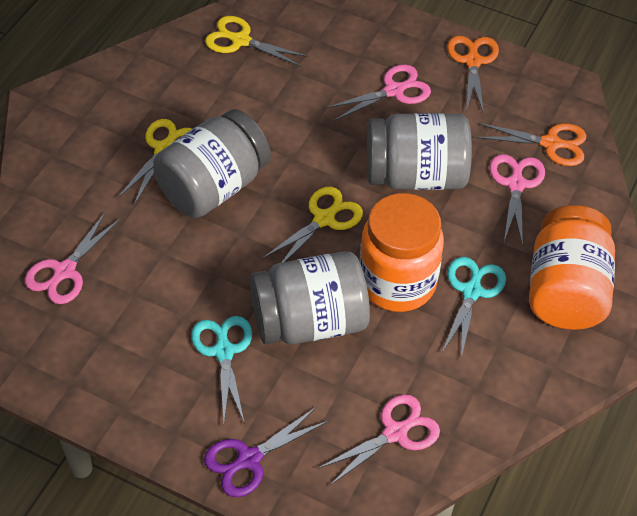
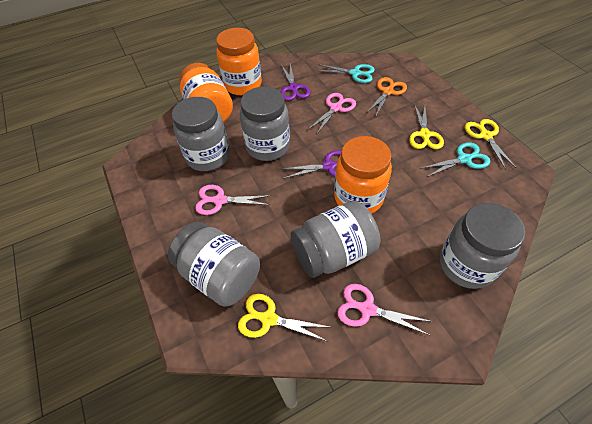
grey jar: [153,109,271,218] [250,251,370,344] [367,113,472,190] = 3 -> [168,222,260,307] [172,97,230,171] [240,87,290,161] [291,201,380,278] [440,203,525,289] = 5
orange jar: [359,193,444,312] [529,205,615,330] = 2 -> [179,63,233,122] [216,28,262,95] [334,136,392,214] = 3
orange scissors: [447,36,499,114] [476,123,587,166] = 2 -> [366,77,407,116] = 1
pink scissors: [25,211,121,304] [317,394,440,485] [326,64,431,121] [490,154,545,246] = 4 -> [195,185,271,215] [308,93,356,135] [337,284,432,335] = 3
purple scissors: [204,407,329,497] = 1 -> [281,64,310,101] [283,150,341,179] = 2

